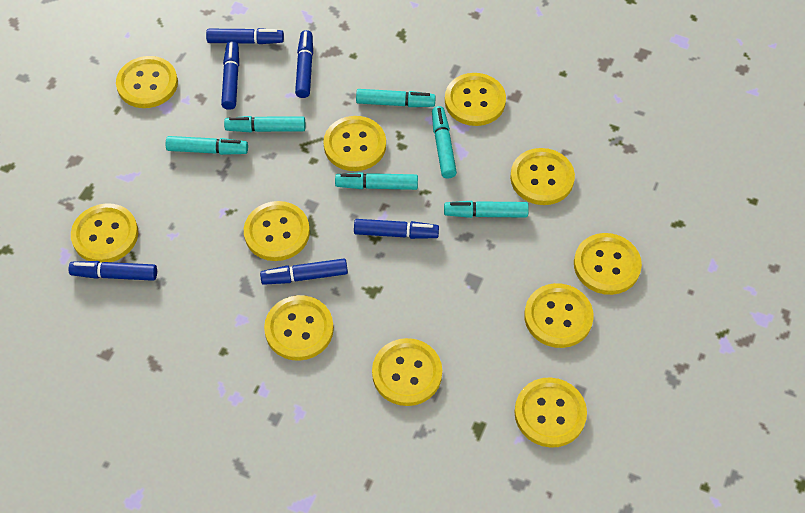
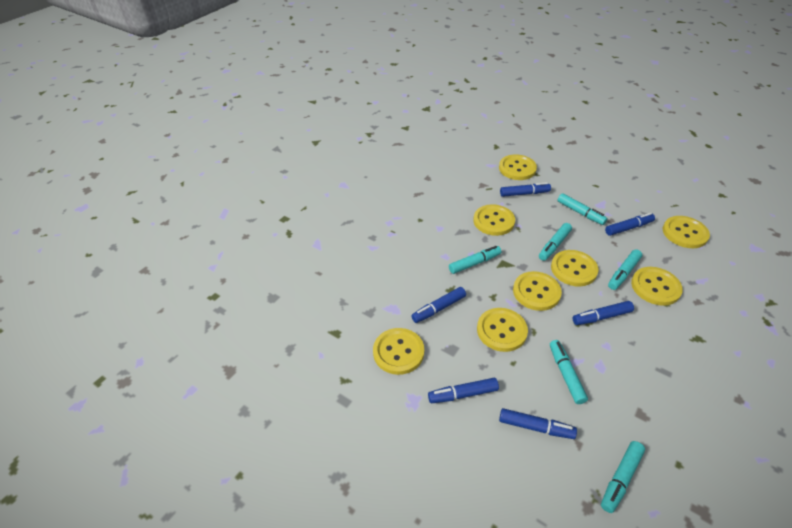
yellow button: [71,203,138,263] [116,56,178,108] [244,201,310,261] [264,295,334,361] [323,116,386,171] [372,338,442,406] [445,73,506,126] [510,148,575,205] [514,377,587,448] [524,283,594,348] [574,233,642,295] = 11 -> [373,328,424,375] [473,204,515,236] [477,308,528,352] [499,154,537,180] [513,271,562,311] [551,250,598,286] [631,267,683,306] [663,216,710,248] = 8

